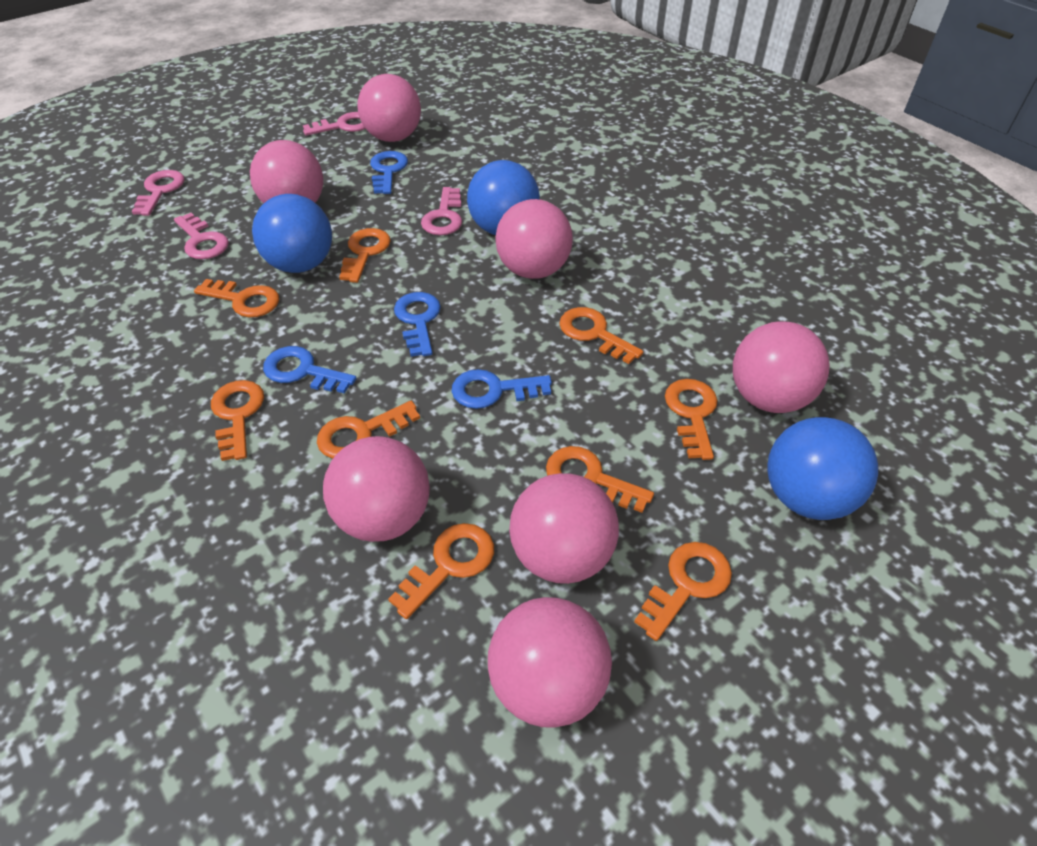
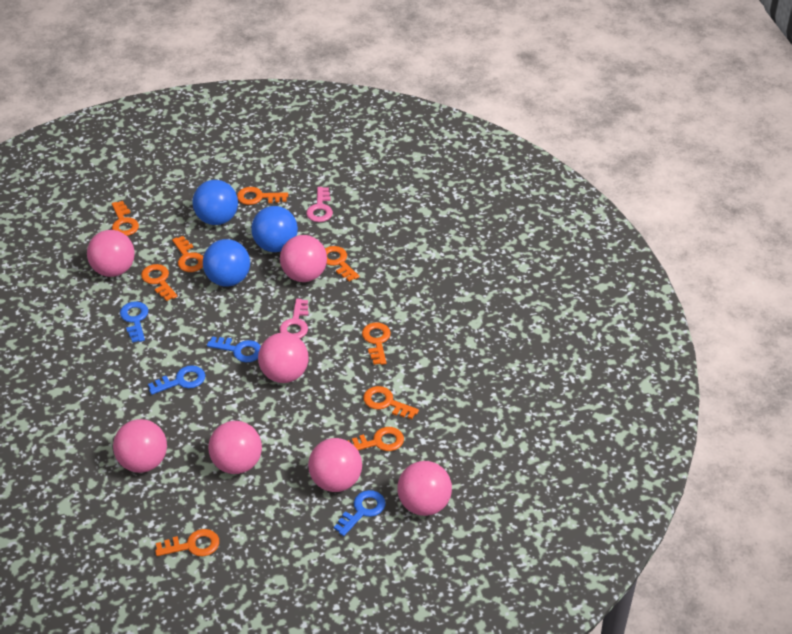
pink key: [132,170,184,216] [174,213,229,259] [303,112,365,136] [421,187,462,235] = 4 -> [279,299,309,339] [306,187,333,222] = 2

